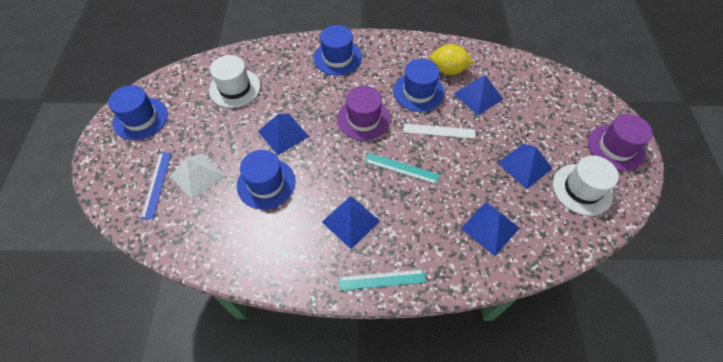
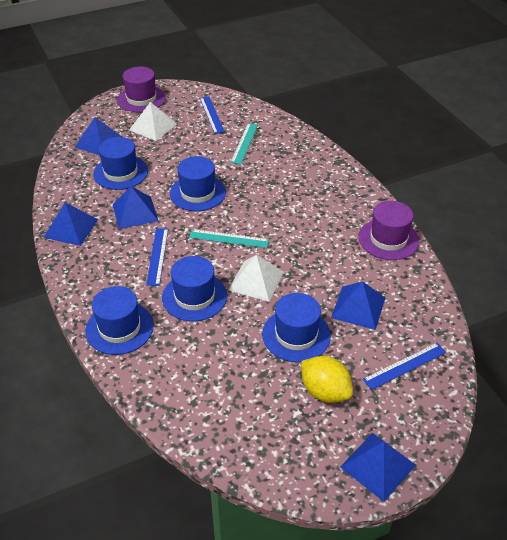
blue hat: [108,85,168,140] [237,150,295,209] [313,25,362,76] [393,59,445,112] = 4 -> [85,286,154,355] [93,137,148,190] [162,256,227,321] [170,156,226,211] [262,293,331,362] = 5
blue ruler: [141,152,171,219] = 1 -> [146,228,168,286] [200,97,225,134] [363,343,446,390] = 3
white hat: [209,55,260,108] [553,155,619,216] = 2 -> none = 0
white pyramid: [170,153,225,201] = 1 -> [129,102,177,141] [229,255,284,302] = 2
white ruler: [403,123,475,139] = 1 -> none = 0

